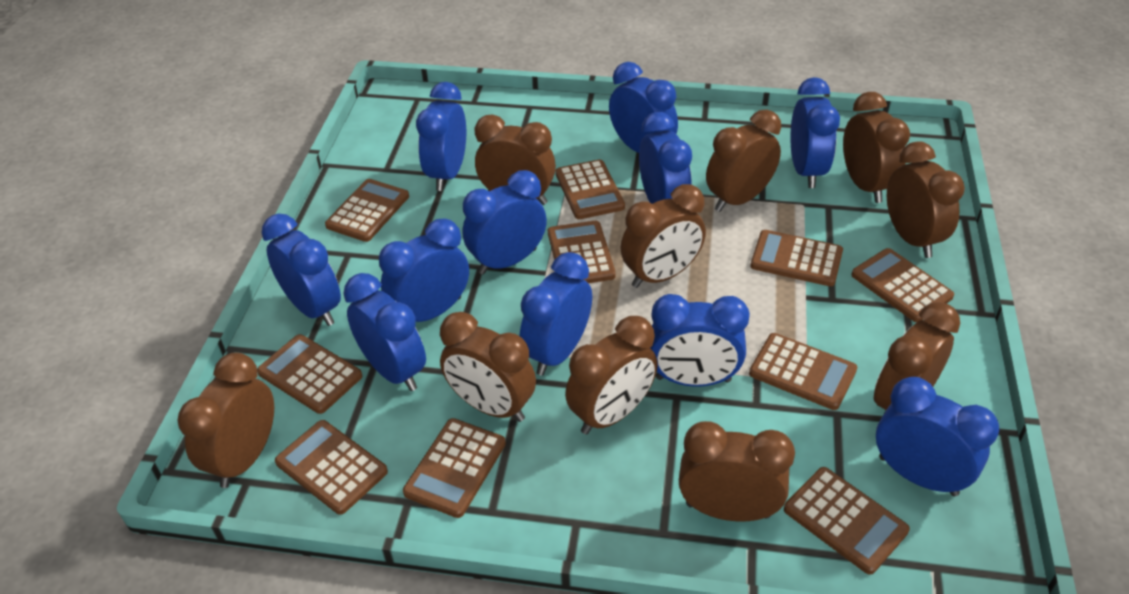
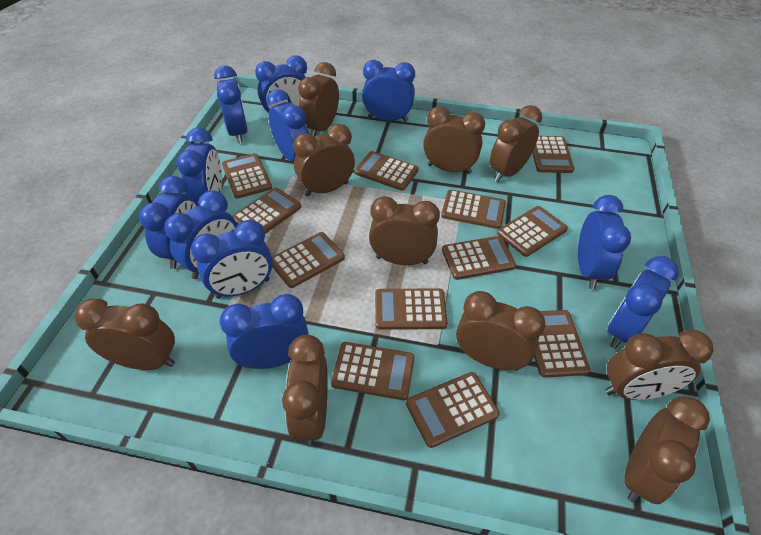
brown calculator: [257,334,362,414] [275,420,388,515] [325,179,409,242] [403,418,506,518] [548,221,616,283] [556,159,625,219] [749,333,857,410] [750,230,843,286] [784,467,910,575] [851,248,954,322] = 10 -> [222,153,272,199] [232,187,301,234] [272,232,345,288] [331,342,415,400] [354,151,419,191] [375,289,447,330] [406,372,500,448] [441,190,506,229] [442,236,516,280] [497,206,568,257] [532,136,574,173] [534,310,590,378] = 12

